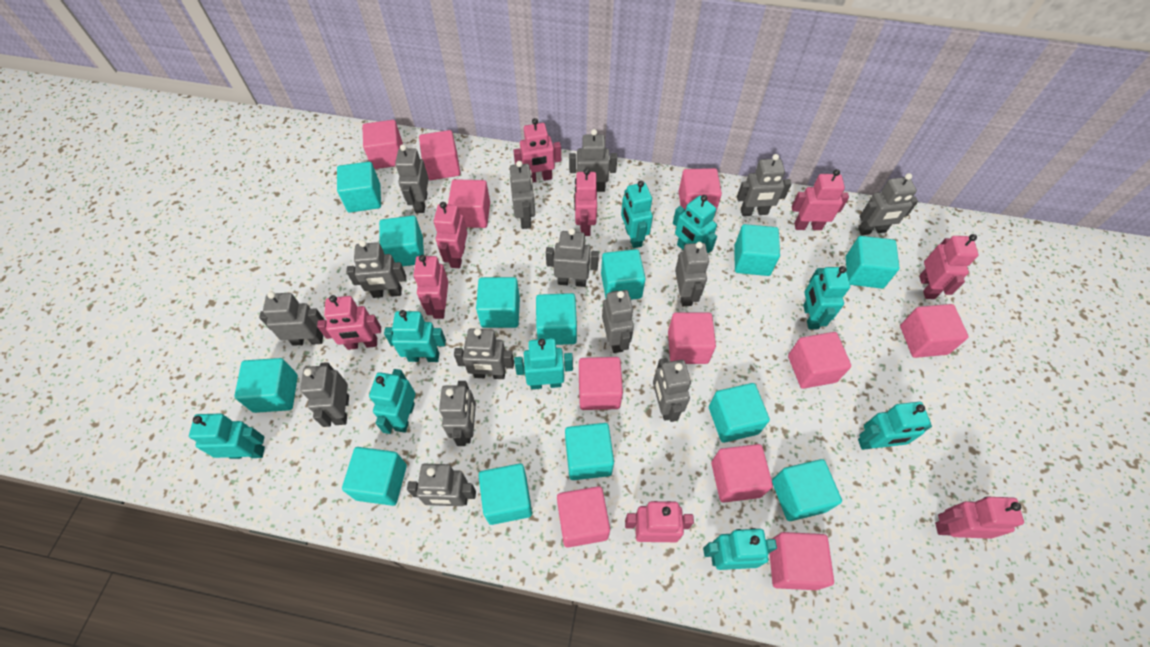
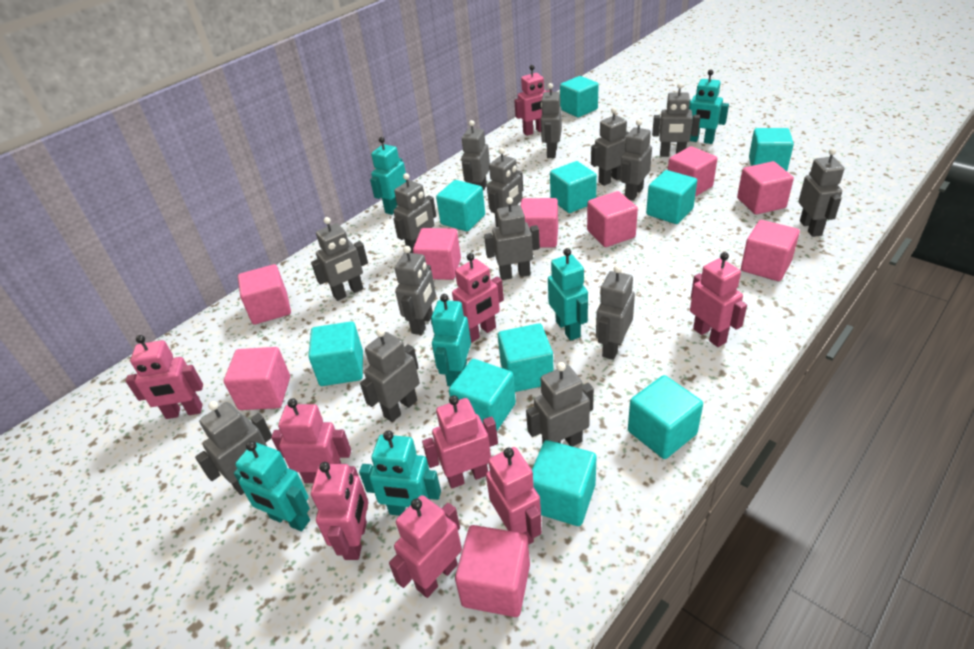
pink cube: [362,120,403,169] [419,130,461,180] [448,179,490,228] [557,486,610,548] [579,357,623,410] [668,312,716,364] [678,168,722,214] [711,444,773,503] [769,532,834,590] [788,332,851,389] [900,304,968,358] = 11 -> [224,347,290,410] [238,264,291,325] [413,228,461,280] [455,525,530,617] [520,198,558,247] [587,191,638,247] [668,146,717,197] [737,161,794,215] [741,220,800,281] = 9
turquoise cube: [234,358,298,413] [337,162,381,212] [342,447,407,506] [379,216,424,267] [476,277,520,328] [478,464,532,525] [536,293,577,345] [565,423,614,480] [601,249,646,300] [709,383,770,443] [734,224,780,276] [772,459,842,521] [846,236,900,289] = 13 -> [308,321,363,386] [436,180,485,231] [449,359,516,431] [498,324,554,392] [532,440,596,526] [550,161,597,213] [560,76,598,117] [628,375,703,459] [646,170,697,224] [749,128,794,171] = 10
turquoise robot: [189,414,265,459] [369,369,416,434] [384,310,446,362] [514,338,573,389] [621,181,653,248] [673,195,717,253] [703,528,777,570] [803,266,850,329] [858,402,932,450] = 9 -> [234,441,310,531] [359,430,441,516] [370,137,406,215] [431,294,471,386] [548,248,588,341] [689,70,729,144] = 6

